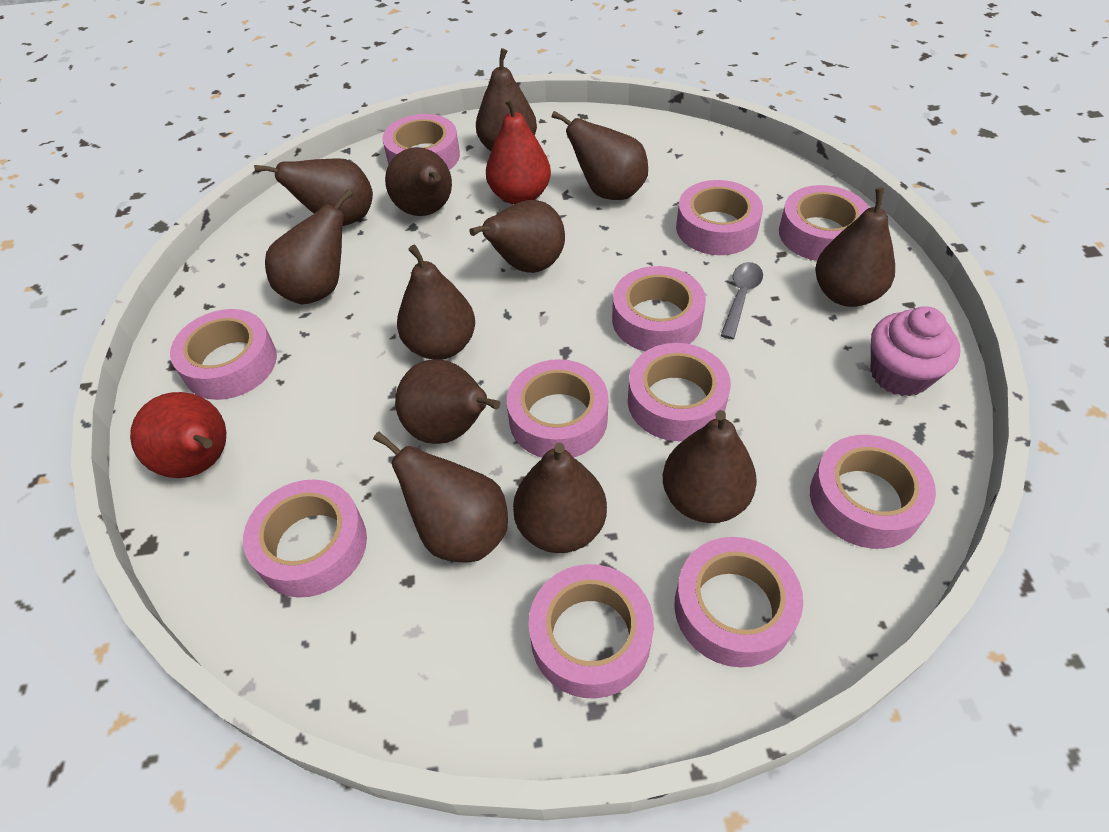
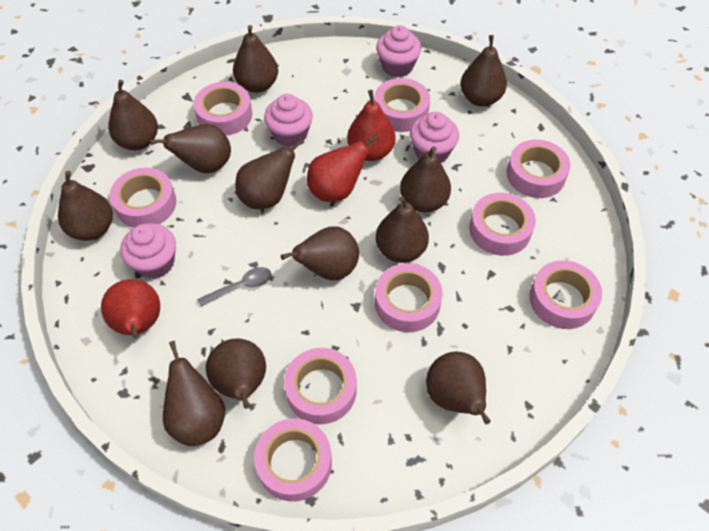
pink cupcake: [871,306,960,396] = 1 -> [120,223,176,279] [264,94,313,147] [376,25,421,77] [410,112,459,163] = 4
pink tape: [170,309,277,400] [243,479,367,598] [383,114,460,170] [507,359,608,458] [529,564,654,699] [612,266,706,351] [628,343,731,442] [674,537,803,667] [676,180,763,255] [779,185,869,261] [810,435,936,549] = 11 -> [110,168,176,228] [194,82,252,136] [254,418,332,501] [284,348,357,424] [374,78,430,132] [375,263,443,332] [469,193,536,256] [507,140,571,198] [529,260,602,329] = 9
red pear: [130,392,226,478] [486,97,551,205] = 2 -> [101,279,160,339] [307,134,379,202] [347,90,395,161] = 3

